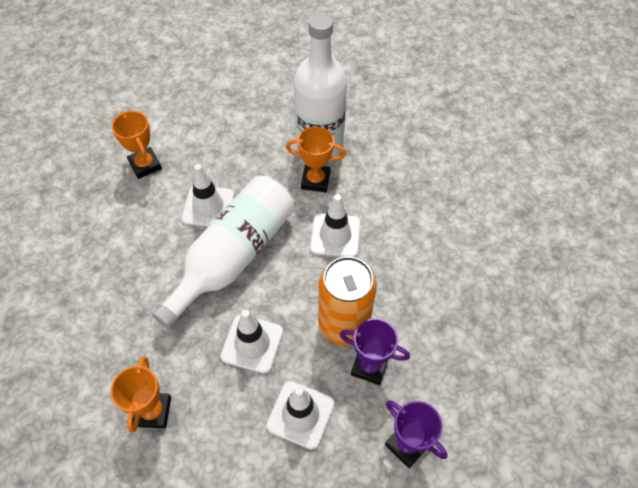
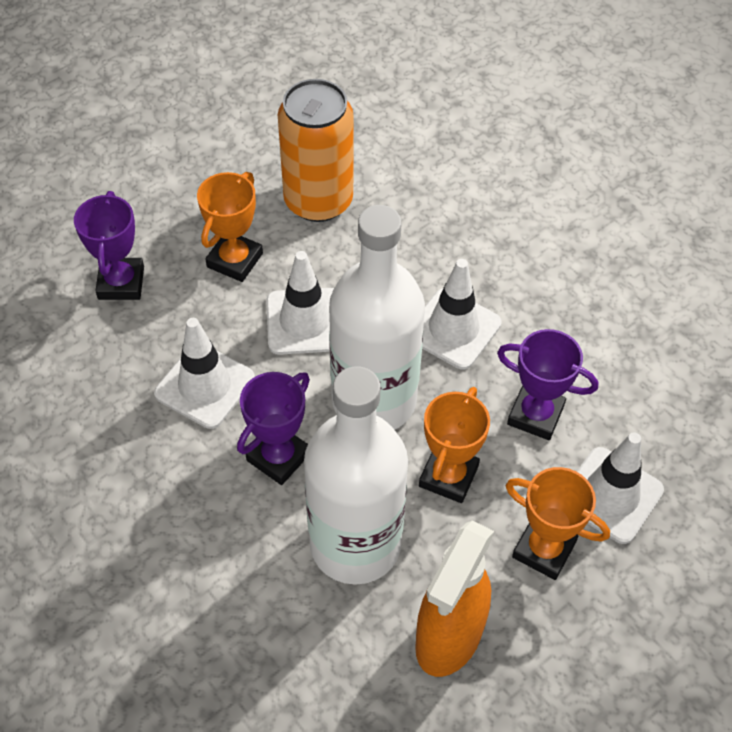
orange spray bottle: none = 0 -> [415,520,494,677] = 1
purple trophy: [340,318,410,385] [385,400,448,468] = 2 -> [74,191,144,300] [237,372,310,485] [497,329,598,440] = 3

